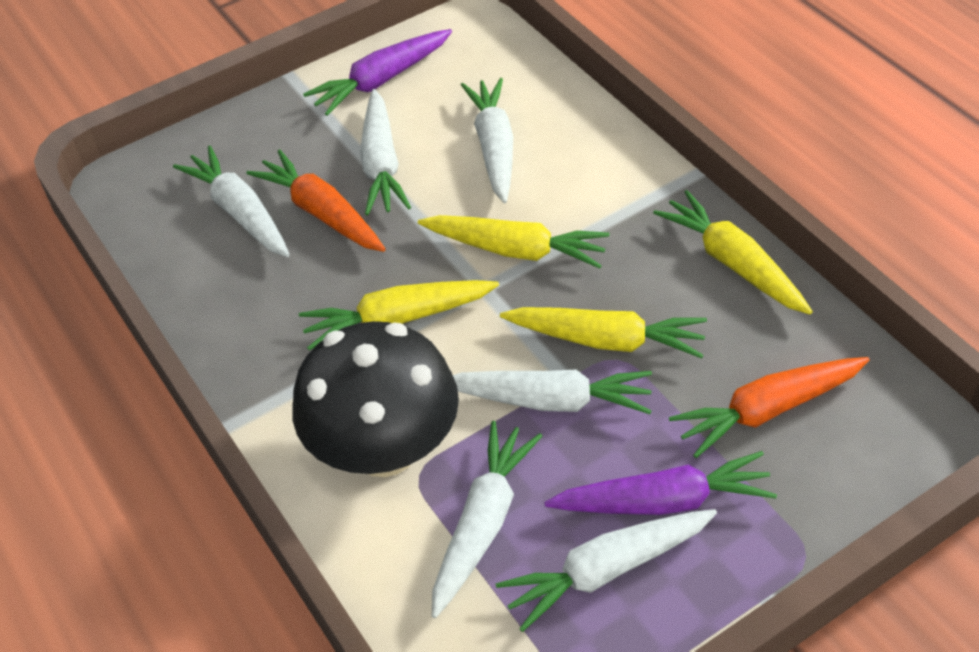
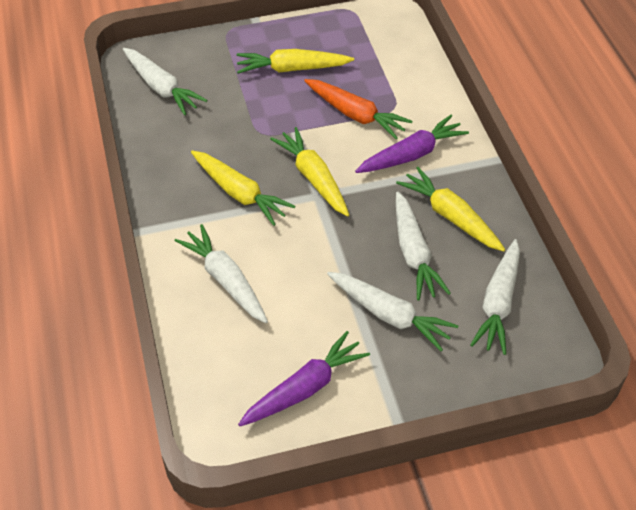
black mushroom: [292,321,459,477] = 1 -> none = 0
orange carrot: [246,149,386,252] [669,357,870,458] = 2 -> [304,79,413,140] = 1
white carrot: [173,146,290,257] [360,89,411,215] [432,421,542,618] [453,370,652,414] [461,78,513,203] [496,509,717,632] = 6 -> [123,48,207,115] [175,224,268,323] [327,272,458,351] [396,192,451,300] [470,239,520,355] = 5

